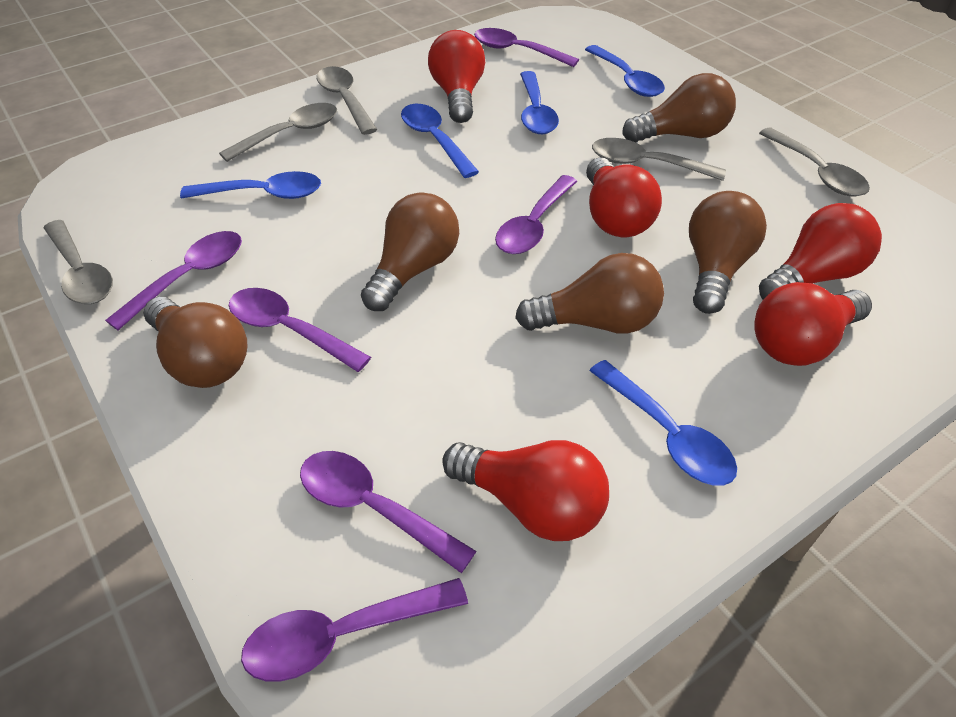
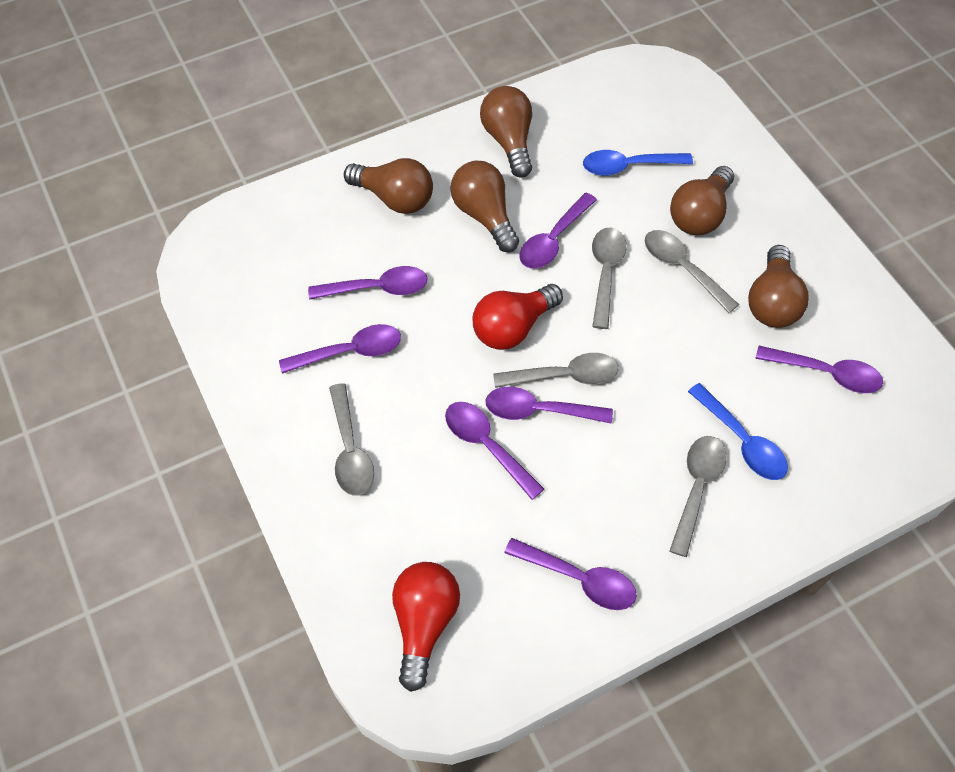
blue spoon: [180,171,321,199] [401,104,479,178] [520,71,559,134] [585,45,665,97] [589,360,737,486] = 5 -> [583,150,693,176] [688,383,788,480] = 2
purple spoon: [105,231,242,330] [229,288,371,372] [241,578,468,682] [300,451,476,573] [474,28,579,67] [495,175,578,254] = 6 -> [279,324,401,374] [308,266,428,300] [445,402,544,500] [485,387,613,424] [504,538,637,610] [520,193,597,269] [755,346,883,393] = 7
red light bulb: [428,30,485,123] [442,440,609,541] [586,158,662,237] [754,282,872,366] [759,203,882,299] = 5 -> [392,562,460,692] [473,284,563,350] = 2

